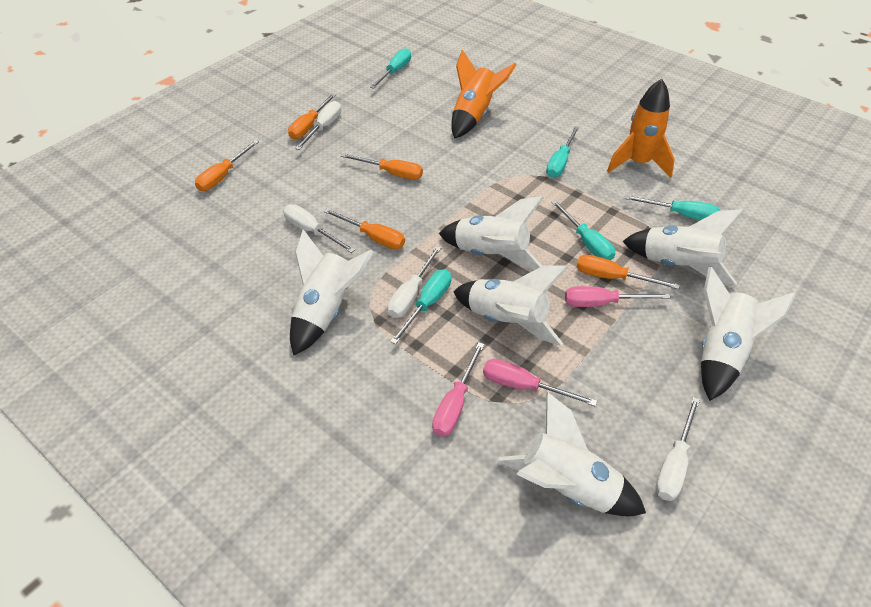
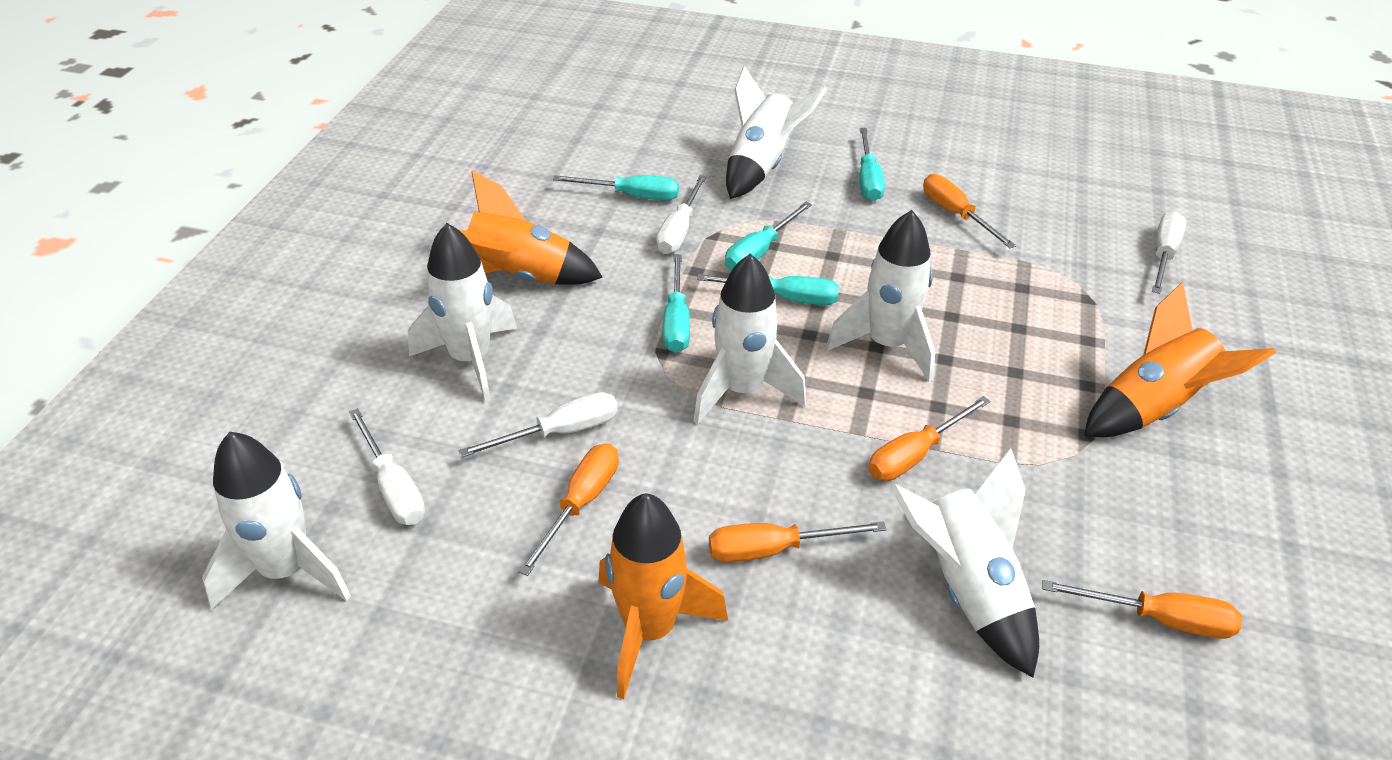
orange rocket: [451,49,517,139] [607,79,675,178] = 2 -> [459,171,603,285] [598,493,728,699] [1084,282,1276,437] = 3
pink screwdriver: [432,342,485,437] [483,359,597,407] [565,286,671,307] = 3 -> none = 0

